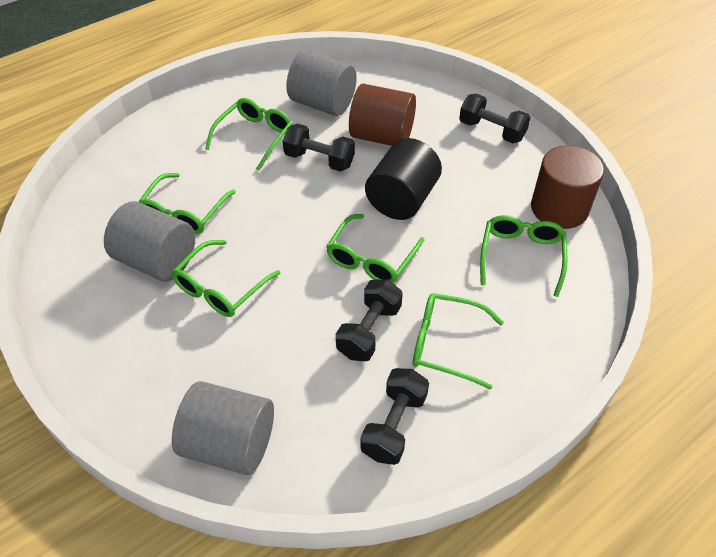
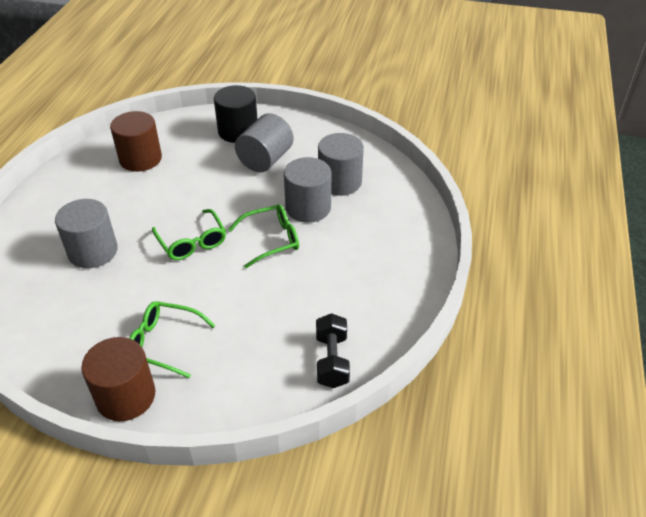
black dumbbell: [282,124,355,172] [336,279,403,362] [360,368,429,465] [459,94,531,143] = 4 -> [316,313,350,388] = 1
green glasses: [138,173,236,234] [172,240,280,317] [205,98,293,170] [326,214,425,283] [413,293,504,390] [480,215,567,297] = 6 -> [129,301,216,378] [152,209,226,260] [228,204,299,268] = 3
grey cylinder: [104,201,195,281] [172,381,274,475] [286,50,357,116] = 3 -> [55,199,118,268] [235,113,294,172] [284,157,331,223] [318,133,364,196] = 4

